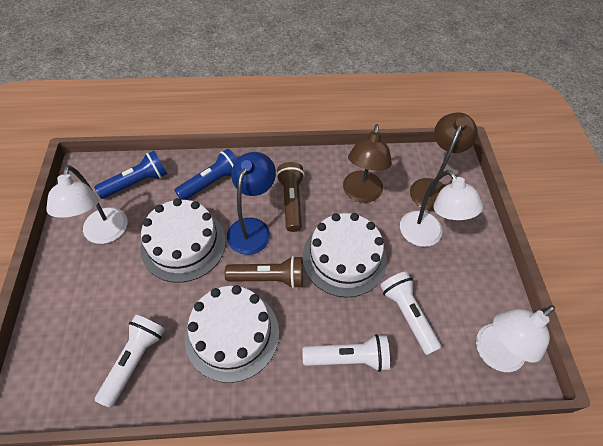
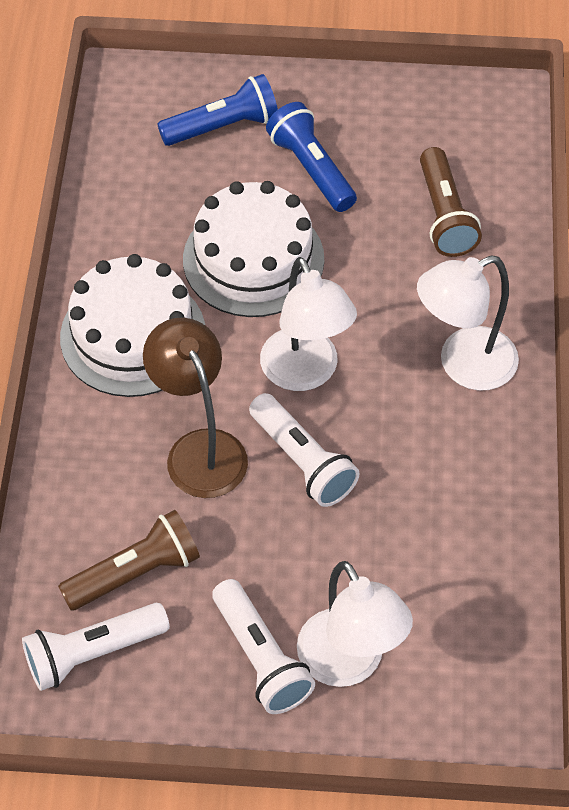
blue lamp: [227,152,276,255] = 1 -> none = 0
brown lamp: [343,124,392,203] [410,113,478,211] = 2 -> [143,318,248,498] = 1
white cake: [141,198,226,283] [185,285,279,383] [302,213,387,297] = 3 -> [60,254,205,397] [183,181,324,317] = 2

